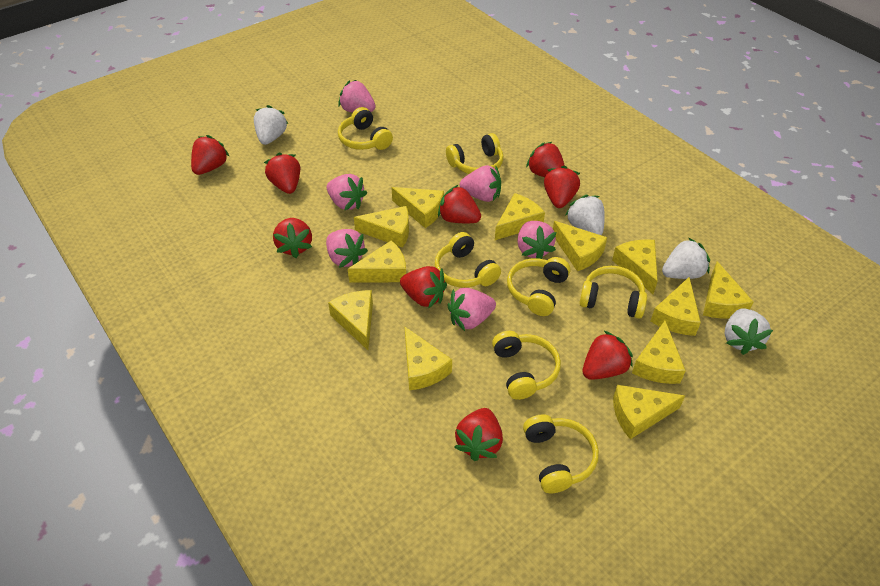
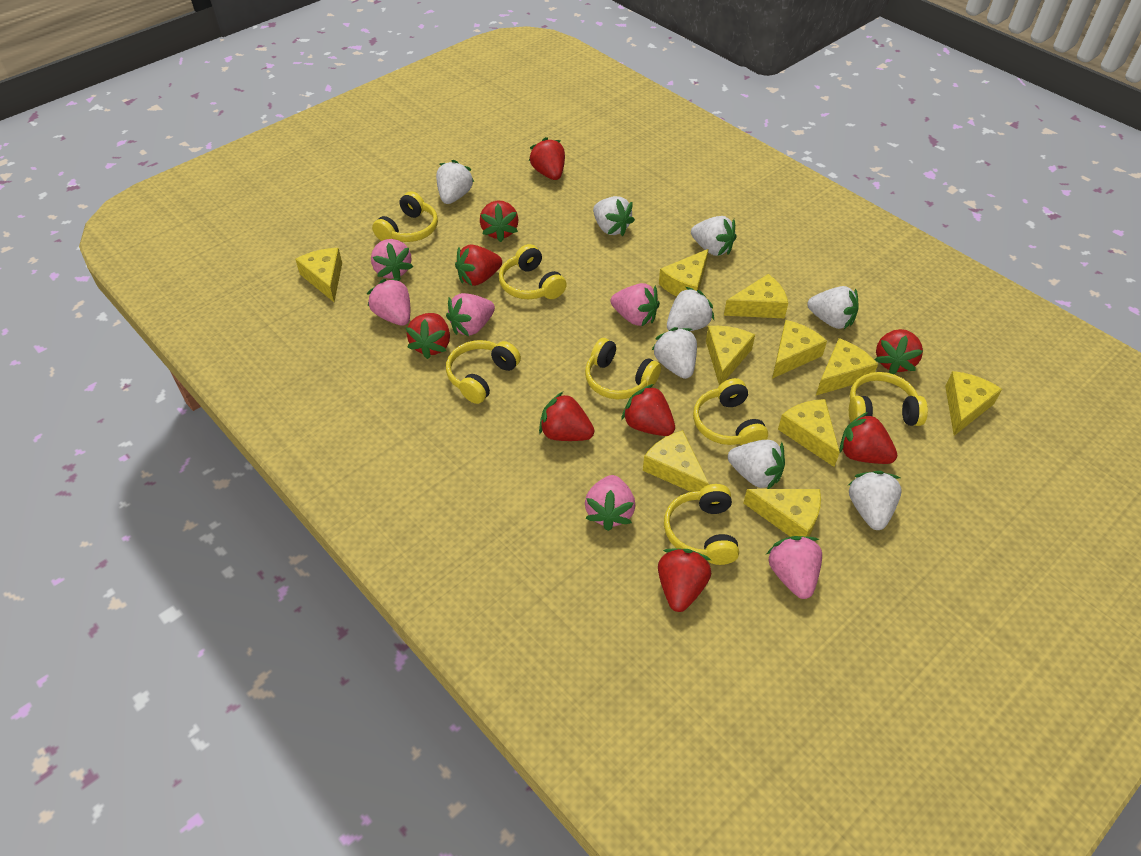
white strawberry: [254,105,288,145] [565,195,605,235] [662,238,710,279] [725,308,773,355] = 4 -> [436,160,474,204] [593,196,635,236] [652,327,697,379] [667,287,714,331] [691,216,737,256] [728,440,785,489] [807,286,858,329] [847,471,902,530] = 8
yellow cheese: [328,290,373,350] [348,240,406,282] [354,206,409,248] [391,187,444,228] [404,326,452,390] [495,193,545,240] [553,221,607,271] [612,239,658,294] [613,385,685,439] [632,321,686,384] [650,277,701,336] [703,261,754,319] = 12 -> [295,248,342,302] [643,430,709,492] [659,249,709,296] [706,326,755,385] [724,274,788,318] [744,489,821,537] [772,320,827,379] [778,399,840,467] [816,338,878,395] [945,371,1002,436] = 10

